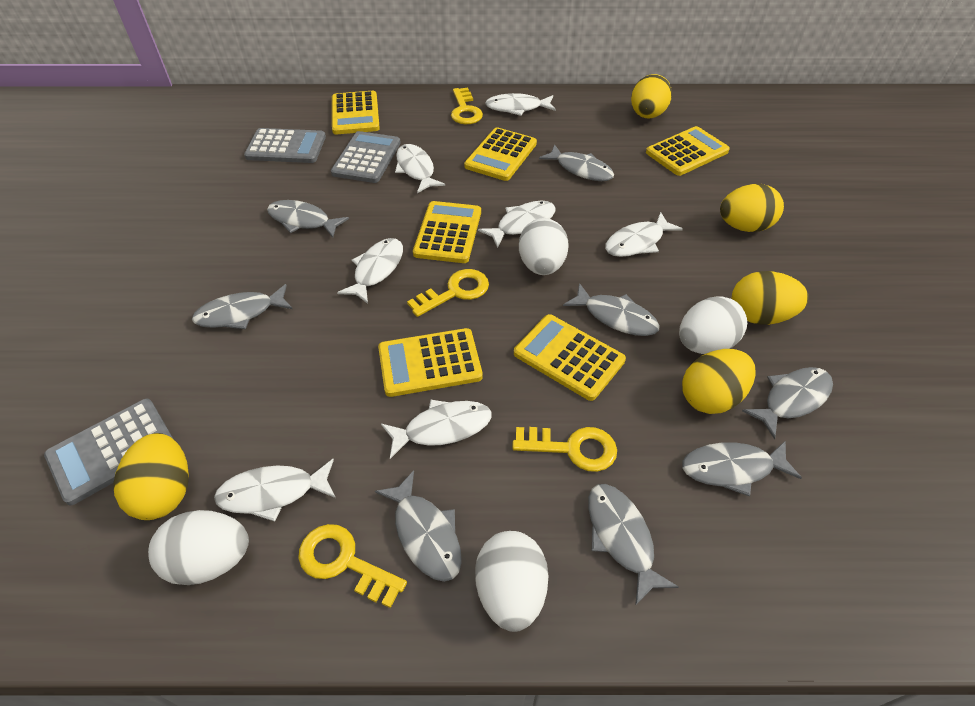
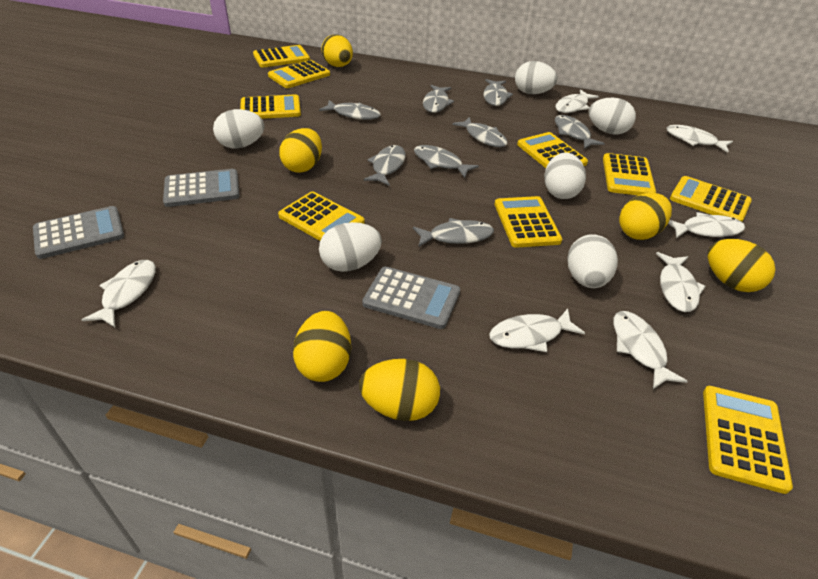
white egg: [148,510,249,585] [475,531,549,632] [519,218,569,275] [679,296,747,354] = 4 -> [213,109,265,148] [319,222,382,272] [515,61,557,94] [544,153,586,199] [567,234,618,288] [588,97,636,135] = 6
yellow calculator: [332,91,380,134] [378,328,483,397] [413,201,481,263] [464,127,537,181] [514,314,626,401] [646,126,730,176] = 6 -> [240,94,301,119] [253,45,310,68] [268,60,330,88] [278,192,365,241] [495,196,562,248] [517,132,588,168] [603,153,656,195] [670,176,752,222] [703,386,793,494] = 9
yellow egg: [113,433,189,520] [631,74,672,119] [682,349,756,414] [720,184,784,232] [732,271,809,325] = 5 -> [279,128,322,173] [293,311,351,382] [321,34,353,67] [359,359,440,421] [619,193,672,240] [707,239,775,292] = 6
yellow key: [298,524,407,608] [407,269,489,317] [451,88,483,124] [512,427,617,472] = 4 -> none = 0

